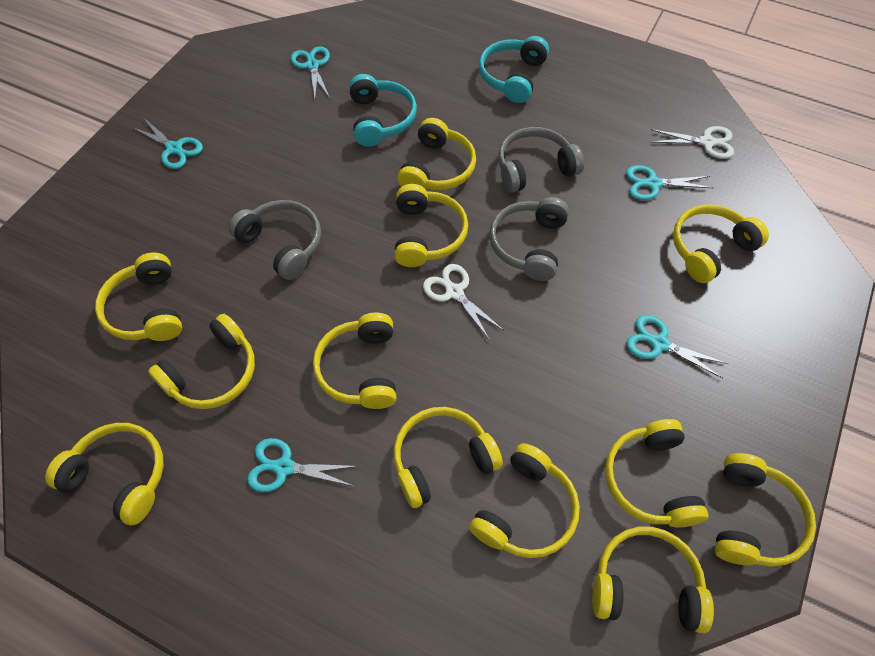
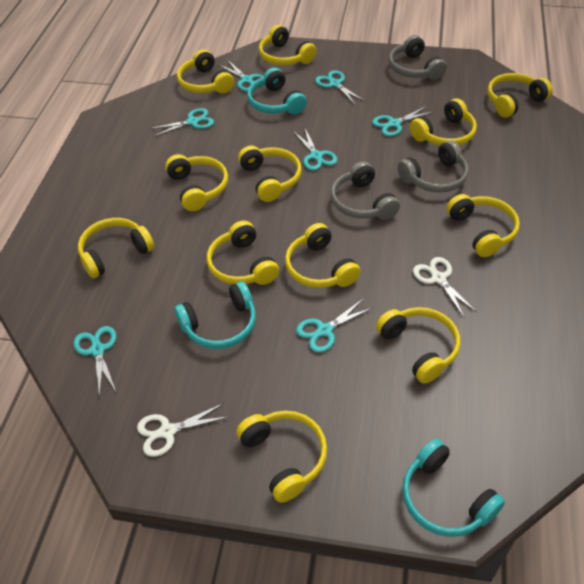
turquoise headphones: [349,74,417,147] [479,36,549,103] = 2 -> [174,281,256,349] [247,68,307,114] [402,439,505,537] = 3
turquoise scissors: [131,118,203,169] [247,438,358,492] [291,46,330,98] [626,165,713,200] [626,315,728,379] = 5 -> [73,326,116,397] [149,108,214,137] [218,60,263,92] [293,129,338,171] [296,299,372,353] [315,70,365,105] [372,106,433,136] = 7

